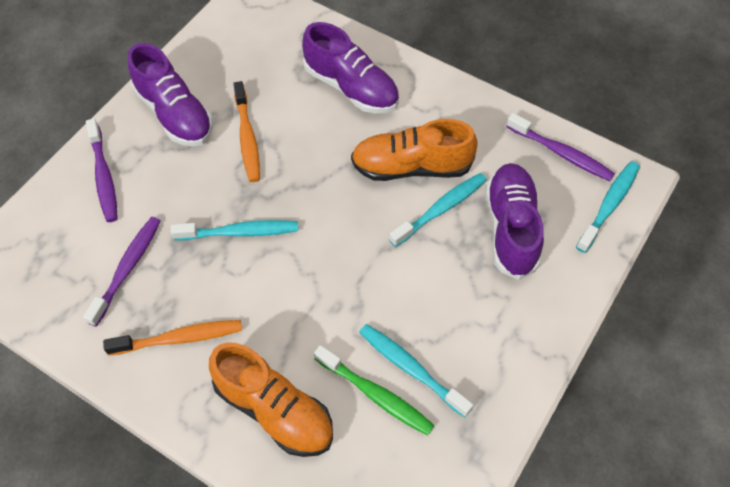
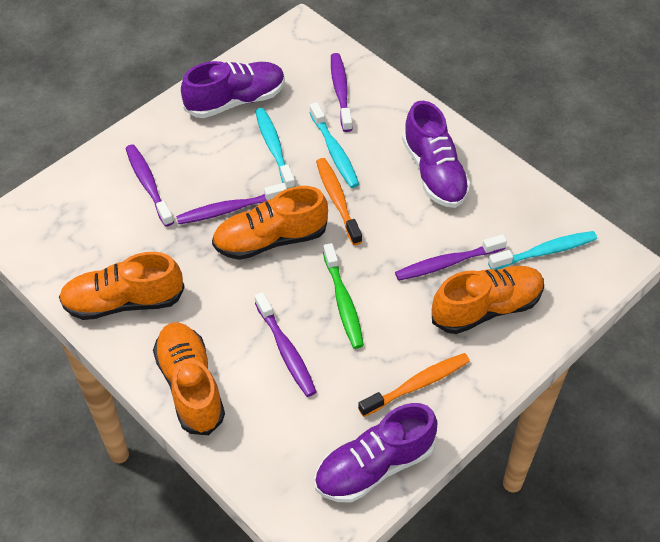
orange shoe: [209,342,333,457] [351,119,478,181] = 2 -> [59,252,185,320] [153,322,225,435] [212,186,328,260] [432,266,544,334] = 4
purple toothbrush: [83,217,161,327] [86,118,118,222] [506,113,615,181] = 3 -> [125,144,174,227] [176,183,287,224] [255,292,316,397] [331,53,352,132] [395,234,507,281] = 5
turquoise toothbrush: [171,220,298,240] [359,324,473,418] [389,173,487,247] [576,161,640,253] = 4 -> [255,108,295,189] [309,102,359,188] [488,231,597,269] = 3

